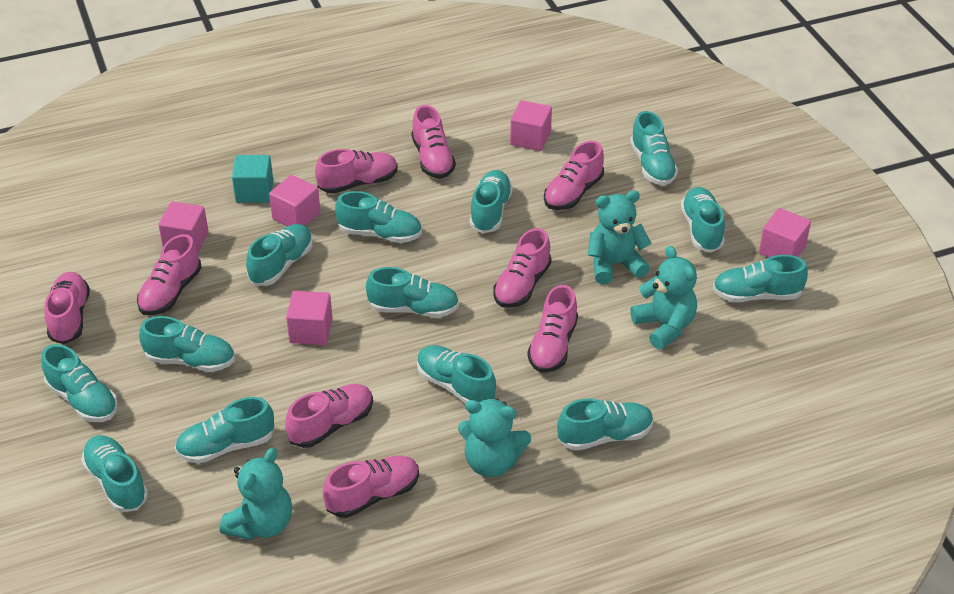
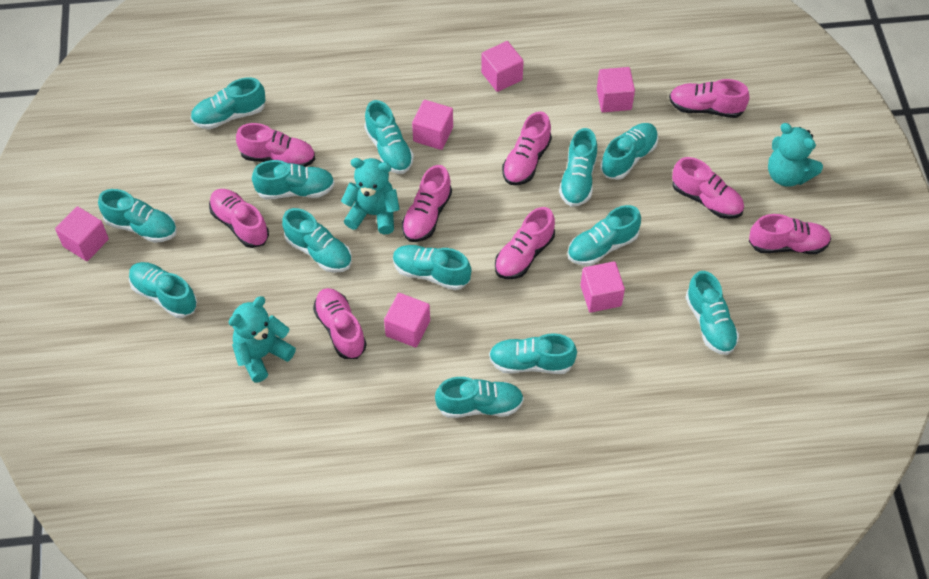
pink cube: [158,201,209,252] [269,175,320,226] [286,291,333,345] [510,100,552,151] [759,208,811,257] = 5 -> [55,206,109,261] [384,293,430,347] [412,100,453,150] [481,41,524,92] [580,261,625,313] [597,67,635,112] = 6
turquoise cube: [232,155,273,203] = 1 -> none = 0
turquoise teddy bear: [220,448,292,540] [458,399,531,477] [588,190,652,284] [630,246,697,350] = 4 -> [229,297,296,383] [341,158,400,234] [768,123,823,187] = 3

